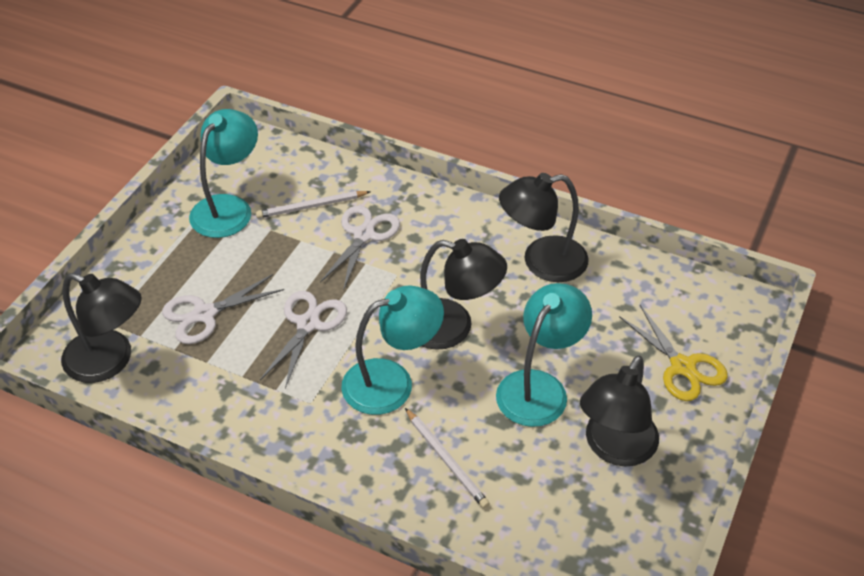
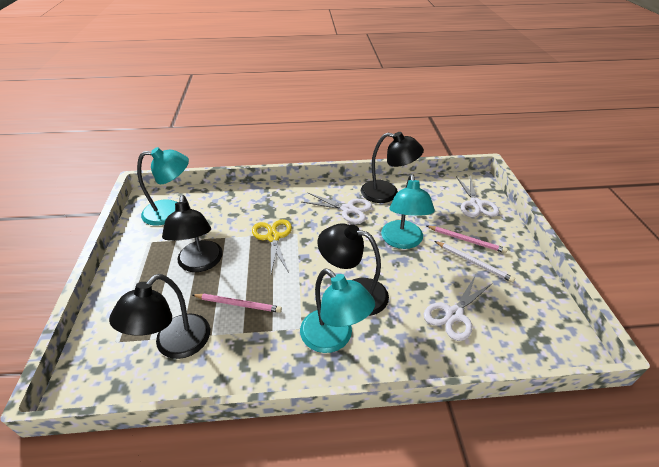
pink pencil: none = 0 -> [193,294,282,313] [427,226,508,253] = 2
white pencil: [256,191,371,218] [405,408,490,509] = 2 -> [435,241,515,283] = 1

